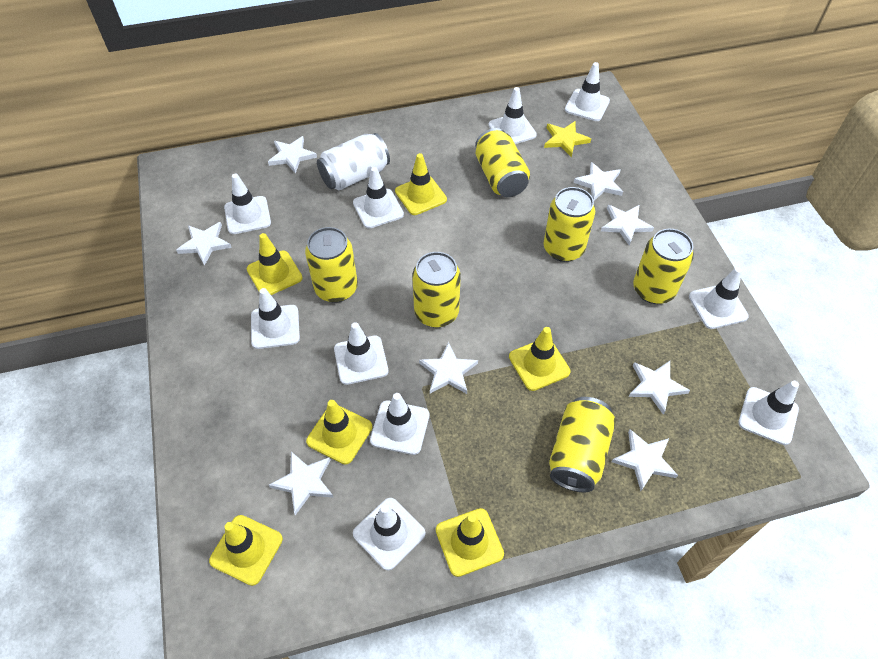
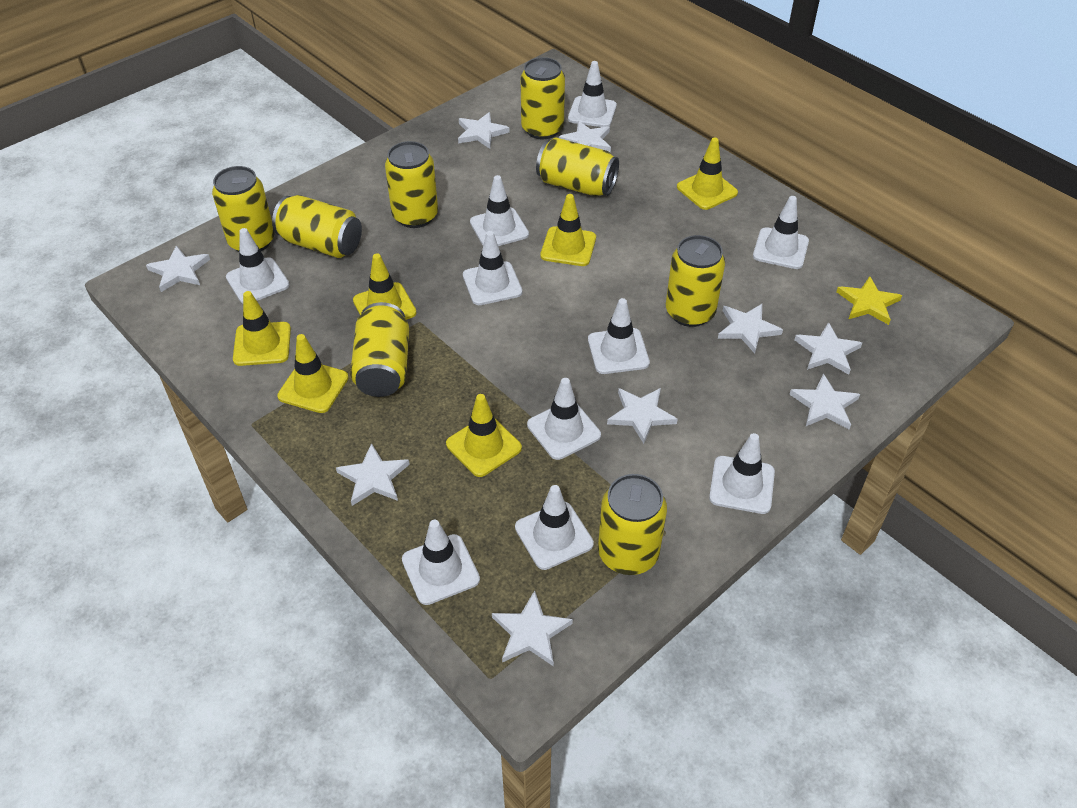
white can: [317,133,390,190] = 1 -> none = 0
white star: [176,222,232,266] [268,136,317,174] [269,452,334,515] [419,342,478,394] [574,162,623,200] [601,205,654,246] [612,429,678,491] [629,361,690,415] = 8 -> [146,245,210,292] [336,443,410,506] [458,112,510,149] [492,590,573,667] [559,121,611,152] [607,388,678,444] [718,304,783,354] [789,373,860,429] [794,322,862,375] = 9
yellow can: [305,227,358,303] [412,252,461,328] [475,128,530,197] [544,187,595,262] [549,397,616,492] [633,229,694,304] = 6 -> [212,166,275,252] [272,195,362,258] [350,302,409,397] [385,141,438,228] [521,57,565,140] [536,137,619,196] [598,474,667,575] [666,235,725,327] = 8

